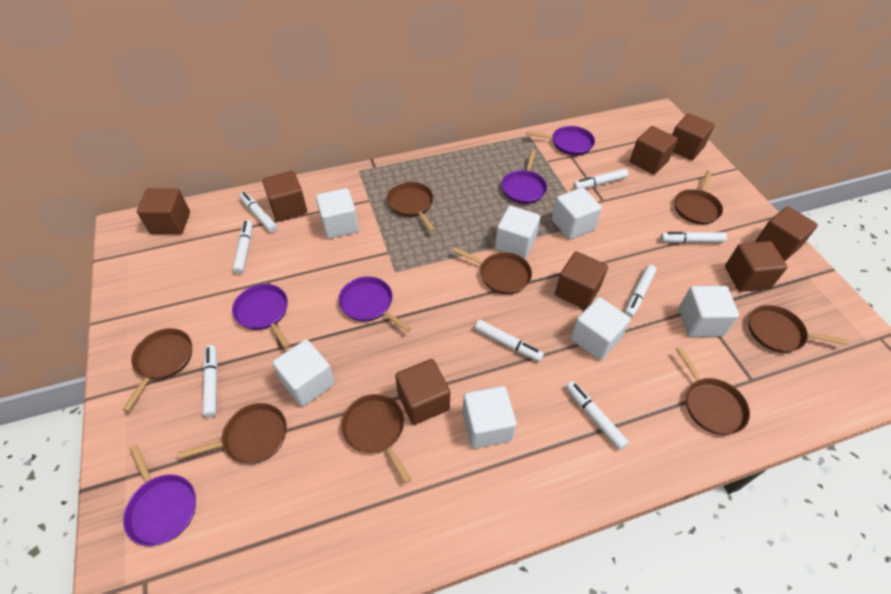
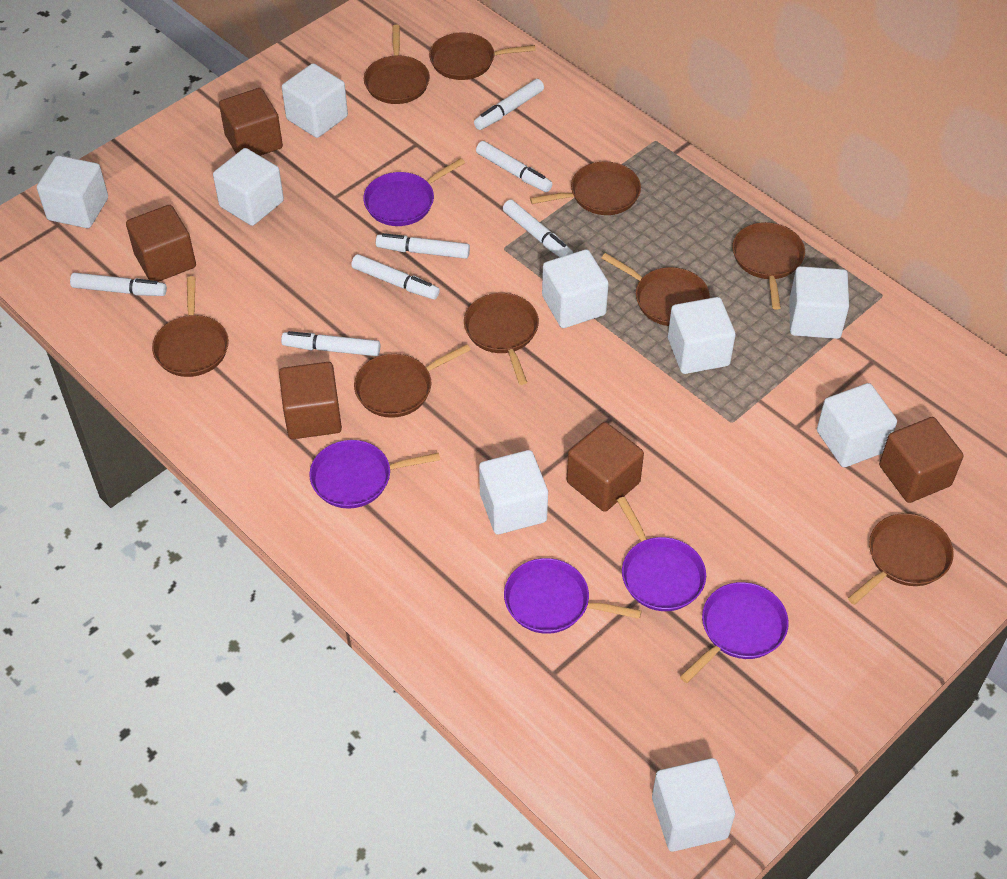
brown cube: [137,188,190,234] [262,171,307,221] [395,359,450,425] [555,251,608,310] [630,126,678,174] [672,113,715,160] [725,241,787,292] [755,206,818,261] = 8 -> [126,205,196,282] [219,88,283,156] [279,362,342,439] [567,422,644,512] [879,417,964,503] = 5
brown pan: [122,328,192,412] [178,403,287,464] [341,394,411,484] [387,182,435,232] [453,247,532,294] [675,170,723,224] [676,347,750,435] [748,305,849,353] = 8 -> [152,276,229,377] [354,344,471,418] [364,25,430,104] [429,33,536,80] [464,293,539,385] [530,161,641,215] [602,253,710,326] [733,222,805,310] [848,513,954,605] = 9
white cube: [272,339,335,407] [316,188,359,239] [462,386,517,449] [495,206,540,259] [552,187,602,240] [571,297,631,360] [679,286,739,337] = 7 -> [37,155,108,228] [213,148,284,226] [282,63,348,138] [479,450,548,534] [542,249,609,328] [652,758,735,852] [668,297,736,374] [789,266,849,339] [817,383,897,467] = 9
white marker: [202,345,218,417] [233,220,253,274] [239,192,277,232] [475,320,544,362] [566,381,629,450] [573,169,628,190] [624,265,657,318] [660,232,727,243] = 8 -> [70,273,167,296] [281,331,380,356] [351,254,440,300] [376,233,470,259] [474,79,544,130] [476,141,552,192] [503,200,573,257] = 7

